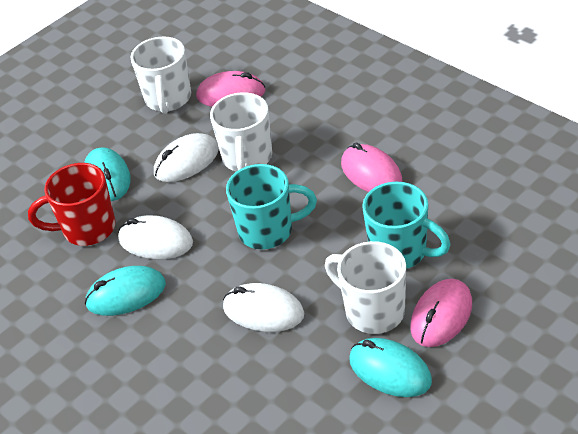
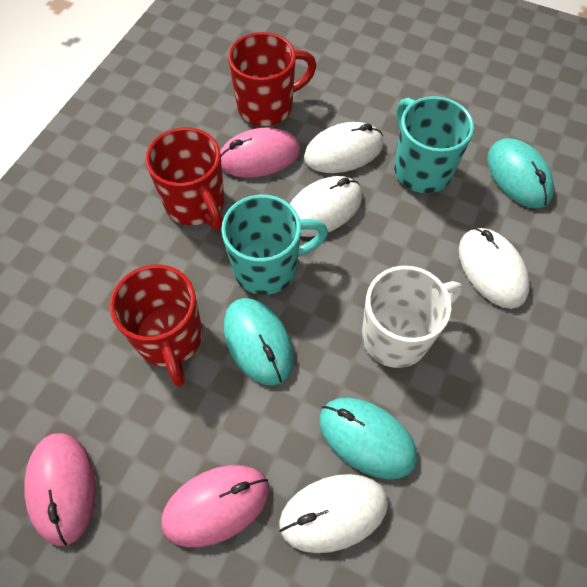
red mug: [28,163,115,246] = 1 -> [110,265,203,387] [145,127,224,230] [228,32,317,126] = 3
white mouse: [118,215,193,259] [154,133,219,182] [223,283,304,332] = 3 -> [279,474,388,553] [290,176,362,237] [304,122,384,173] [459,228,530,309] = 4
white mug: [131,36,191,114] [210,92,272,172] [325,241,406,334] = 3 -> [362,266,462,368] = 1

